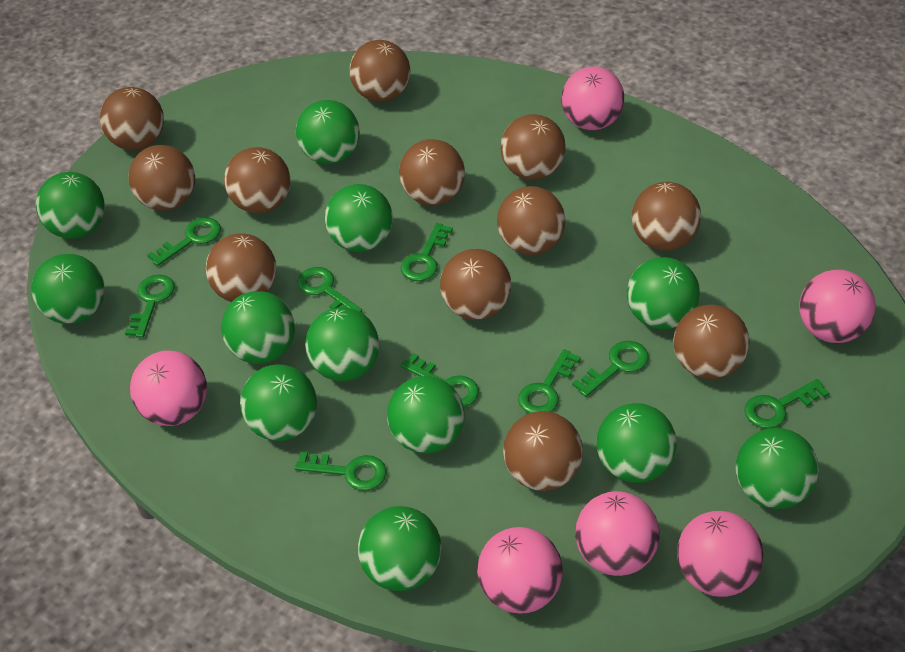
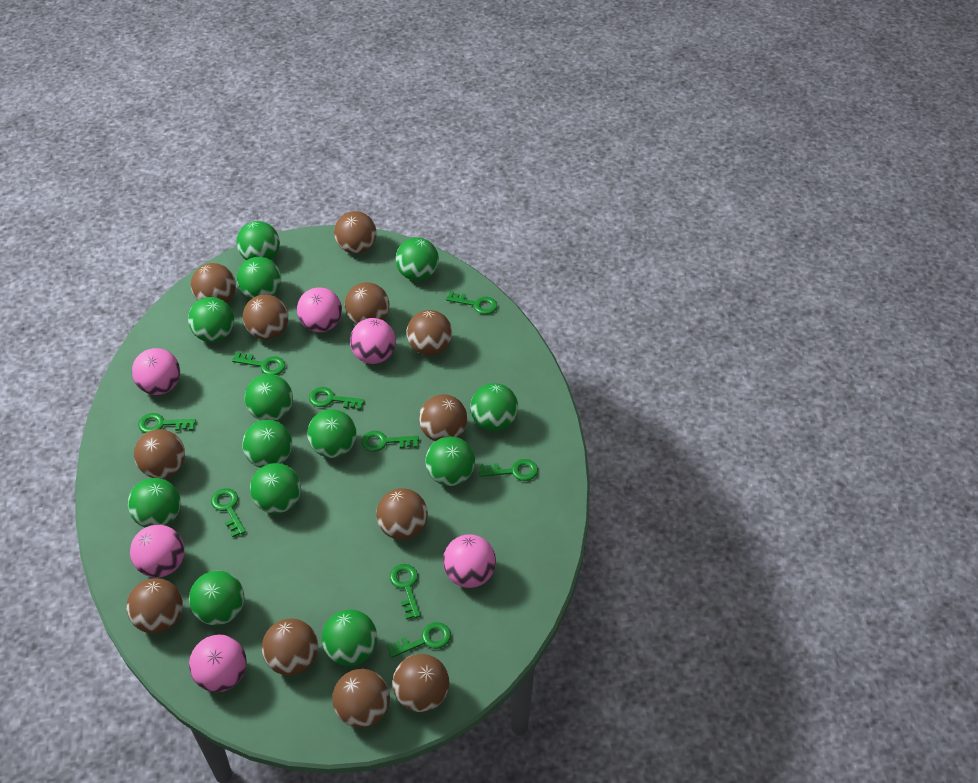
green ball: [31,254,105,324] [36,172,105,239] [221,291,295,364] [240,364,317,441] [296,100,360,164] [305,307,379,381] [325,184,393,252] [358,506,442,591] [387,376,464,453] [596,403,677,483] [627,257,700,330] [736,428,819,509] = 12 -> [128,478,181,528] [188,297,234,342] [189,571,245,626] [236,221,280,260] [237,257,281,299] [242,420,292,468] [245,374,293,421] [250,463,301,514] [307,409,357,458] [322,610,378,666] [396,237,439,281] [425,436,475,486] [470,383,518,431] = 13

